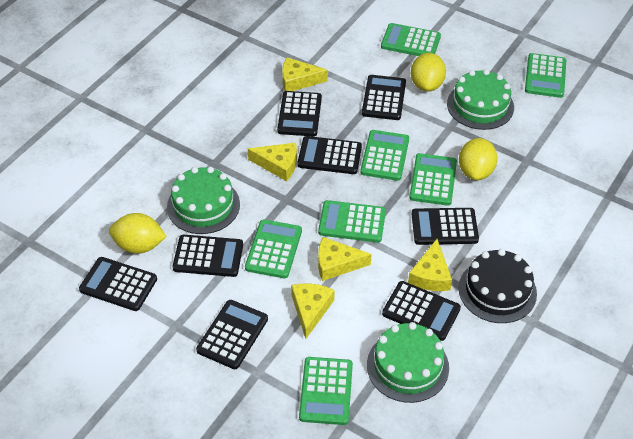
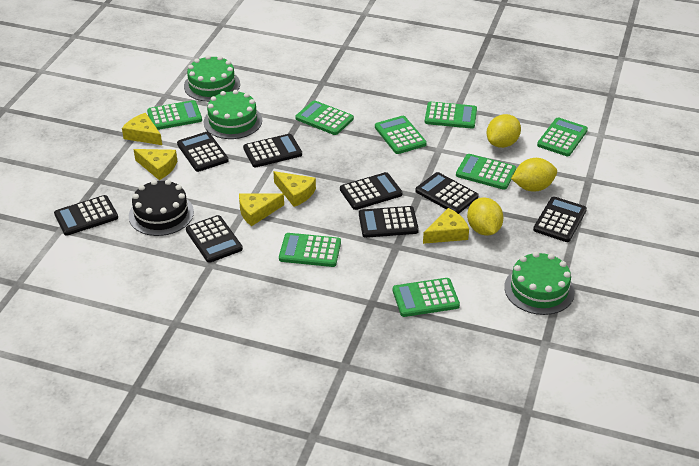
green calculator: [245,219,302,278] [299,357,353,425] [318,200,386,243] [360,130,409,181] [381,23,441,56] [409,153,457,206] [525,53,566,98] = 7 -> [147,100,202,130] [279,233,341,267] [295,100,354,135] [375,116,427,154] [393,278,460,317] [425,102,477,128] [456,154,516,190] [537,117,588,156] = 8

